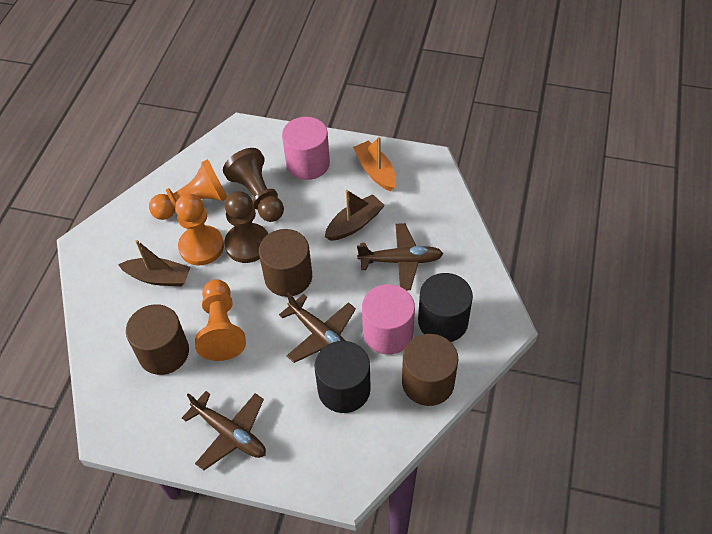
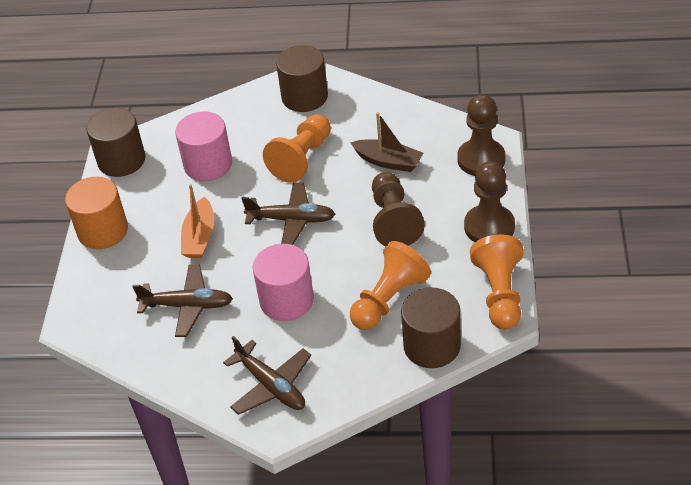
black cylinder: [315,341,371,413] [418,273,473,342] = 2 -> none = 0
brown boat: [118,240,191,286] [325,190,385,241] = 2 -> [350,112,423,172] = 1
brown pawn: [223,148,284,222] [224,191,268,263] = 2 -> [372,172,425,246] [457,94,506,176] [464,161,515,242] = 3
orange cylinder: none = 0 -> [65,177,128,249] = 1

